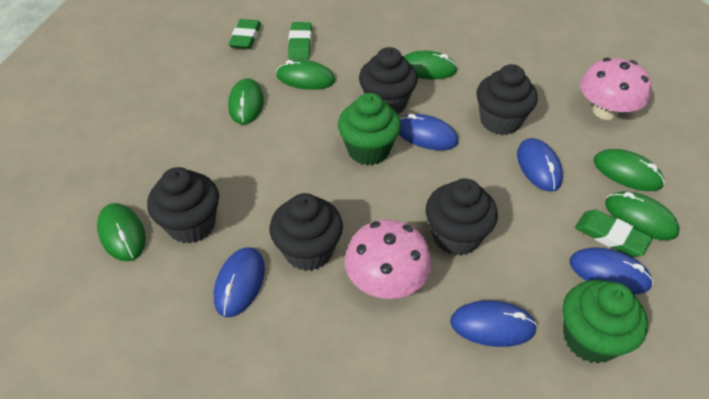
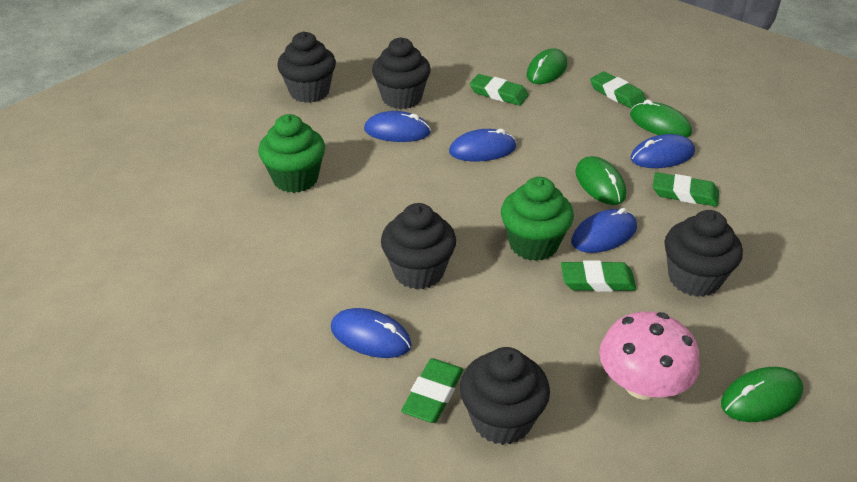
green eraser: [229,19,261,49] [288,22,312,59] [575,210,653,257] = 3 -> [401,358,463,423] [470,74,529,106] [561,260,636,292] [590,72,646,109] [653,172,719,207] = 5
green mouse: [97,203,146,261] [228,78,264,124] [277,60,335,90] [403,51,458,79] [593,149,665,191] [605,191,680,240] = 6 -> [527,48,567,84] [575,156,626,205] [630,100,692,138] [721,367,803,422] = 4
pink mushroom: [345,220,432,299] [580,58,652,120] = 2 -> [599,311,700,400] = 1

